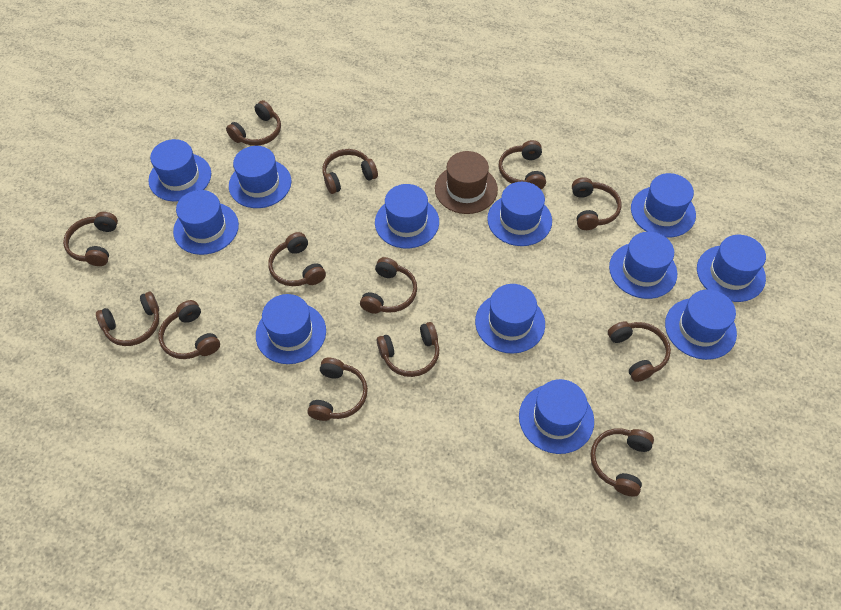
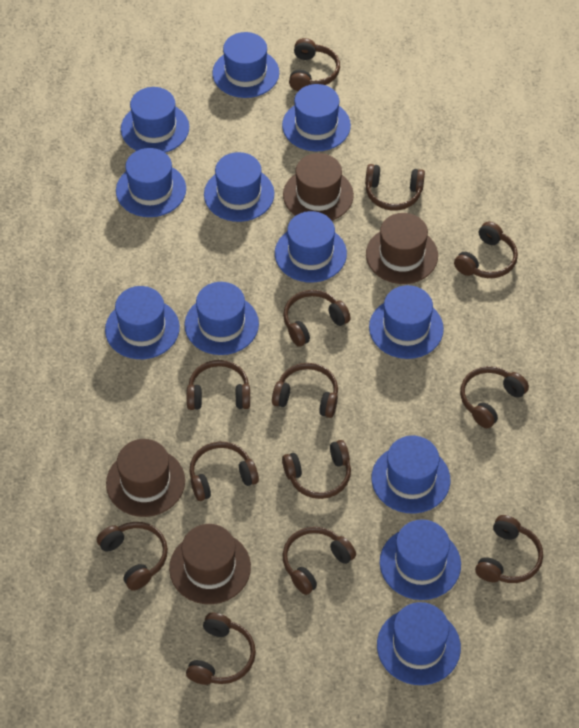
brown hat: [435,151,498,214] = 1 -> [106,439,185,517] [169,524,251,604] [283,153,354,221] [366,213,438,284] = 4

